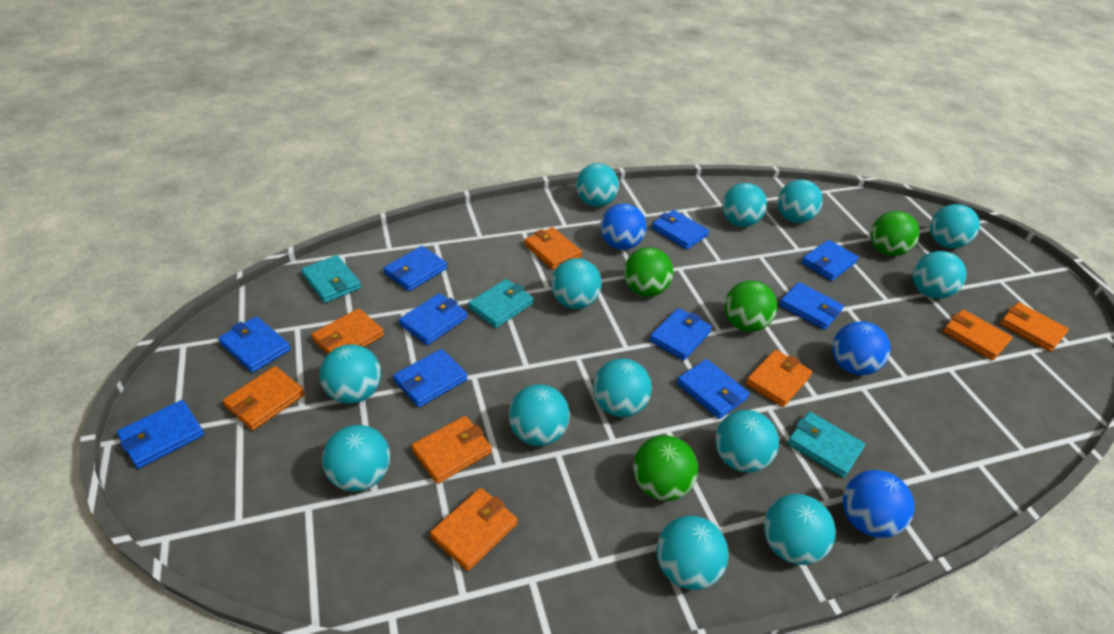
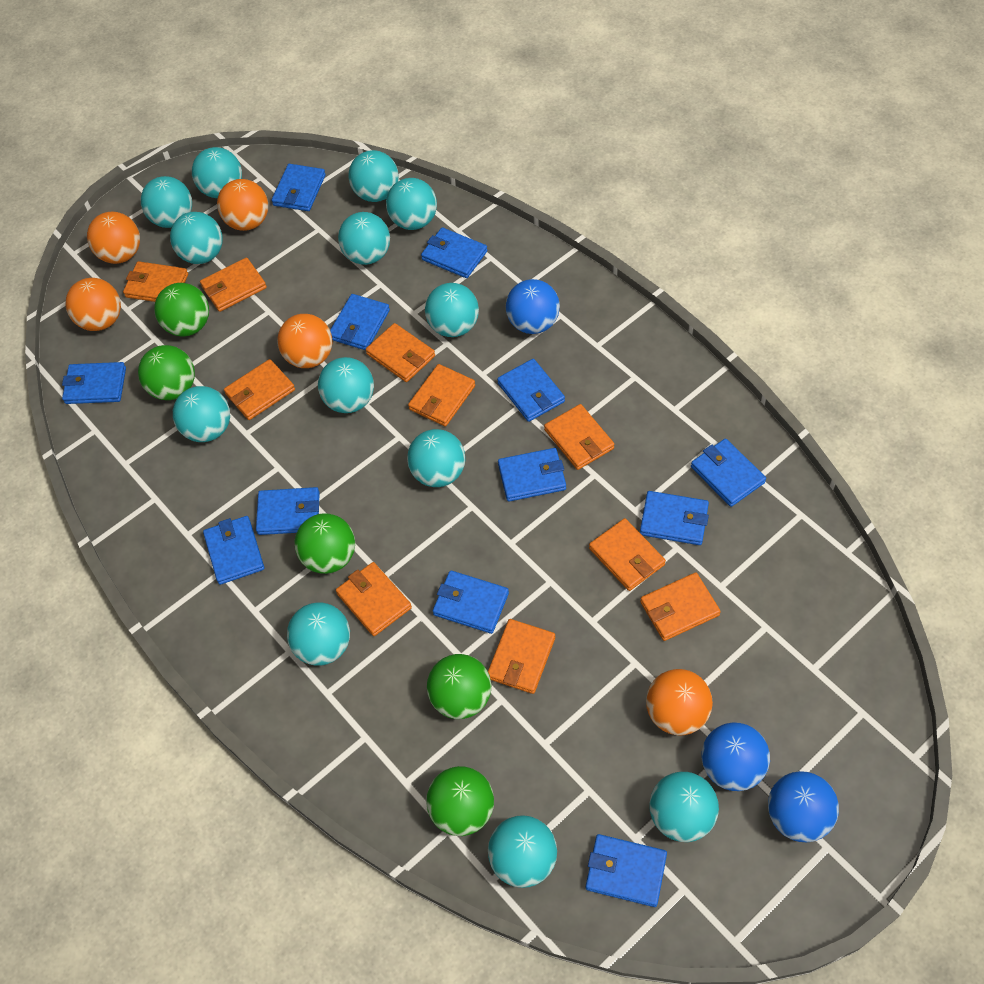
blue wallet: [117,400,204,469] [218,316,291,373] [383,246,447,291] [393,349,467,408] [399,293,467,345] [649,308,712,360] [652,210,709,250] [677,359,750,419] [779,282,844,330] [801,240,859,281] = 10 -> [62,362,126,404] [203,516,264,585] [256,487,320,535] [272,164,326,211] [330,294,390,350] [421,227,487,278] [433,571,509,634] [497,359,565,422] [498,448,566,502] [586,834,667,907] [640,491,709,545] [691,439,766,507] = 12
green ball: [624,247,673,297] [633,435,698,501] [724,281,777,332] [870,211,920,256] = 4 -> [138,345,195,400] [154,283,209,336] [295,513,355,574] [426,766,494,836] [427,654,491,719] = 5
orange ball: none = 0 -> [65,278,121,331] [87,212,140,264] [217,179,268,231] [277,314,333,368] [646,669,713,735] = 5
orange wallet: [223,366,305,430] [312,308,384,354] [411,416,492,484] [430,488,517,571] [524,227,582,270] [746,350,812,407] [943,309,1012,360] [1000,302,1069,352] = 8 -> [123,261,188,302] [200,257,267,312] [224,359,295,420] [336,562,412,636] [366,323,435,382] [408,364,475,426] [488,619,555,694] [544,404,614,470] [589,518,666,591] [640,572,721,641] = 10
turquoise wallet: [301,255,361,303] [468,279,534,328] [787,412,865,478] = 3 -> none = 0

